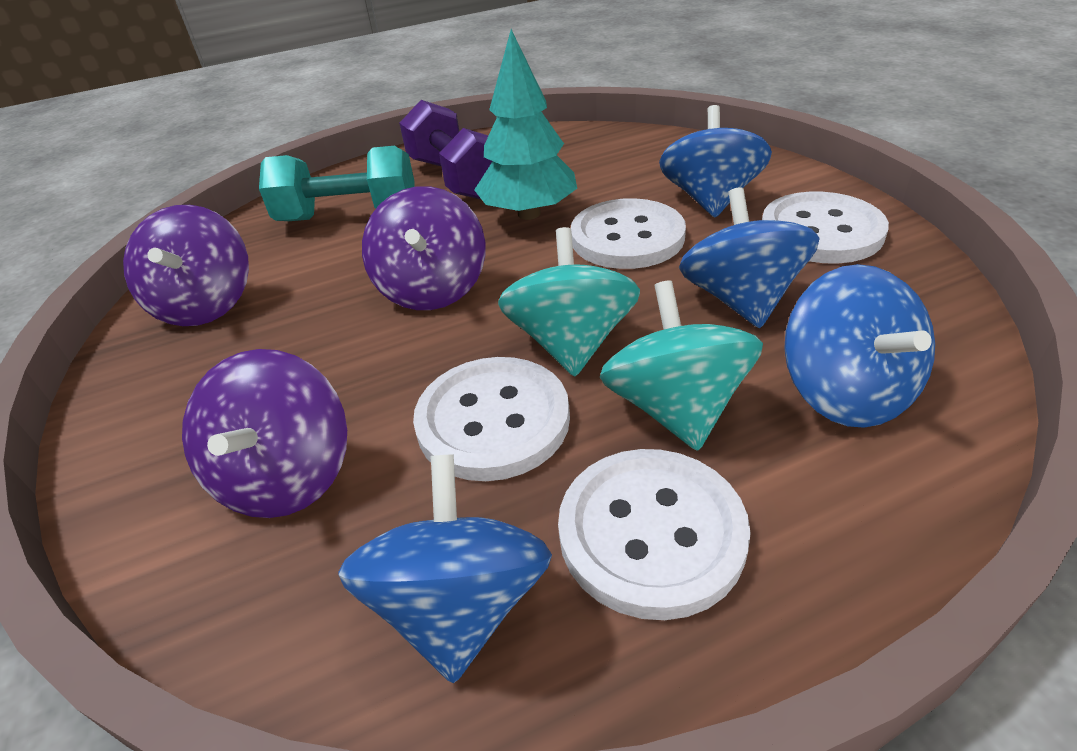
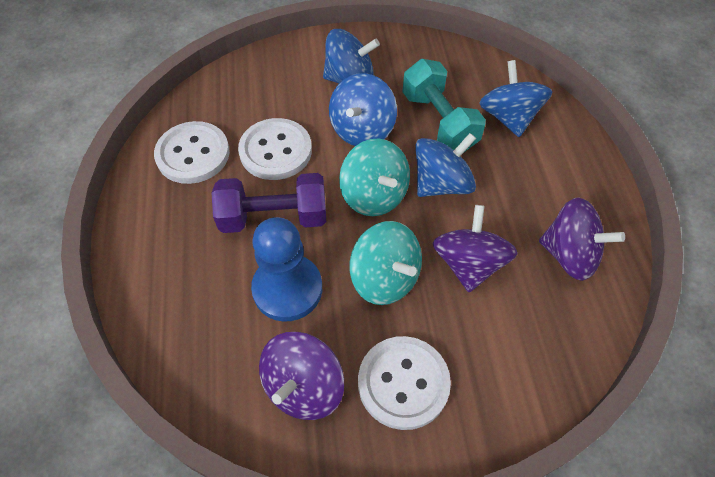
blue pawn: none = 0 -> [251,217,322,322] = 1
turquoise tree: [474,29,577,220] = 1 -> none = 0
white button: [413,357,570,481] [558,449,751,620] [571,198,686,269] [762,192,889,264] = 4 -> [154,121,230,184] [238,118,312,180] [358,336,451,430] = 3

